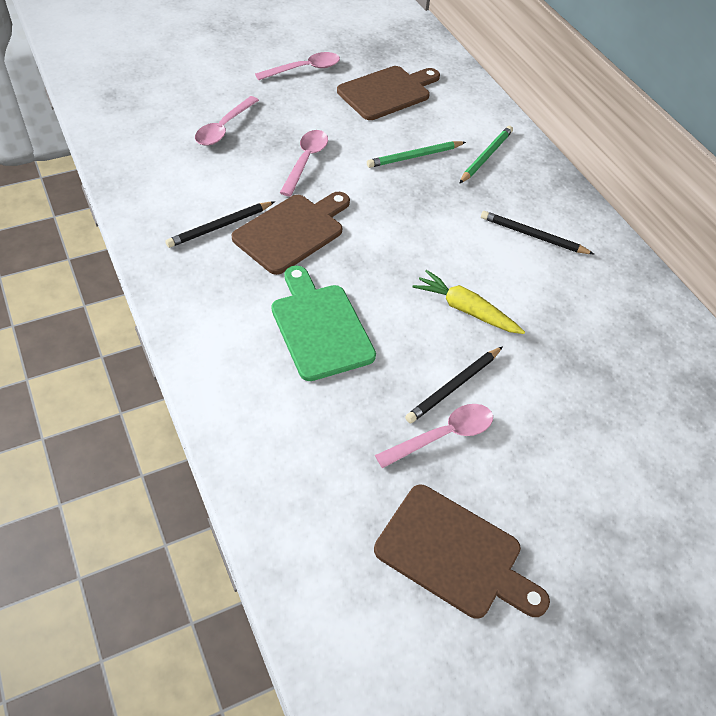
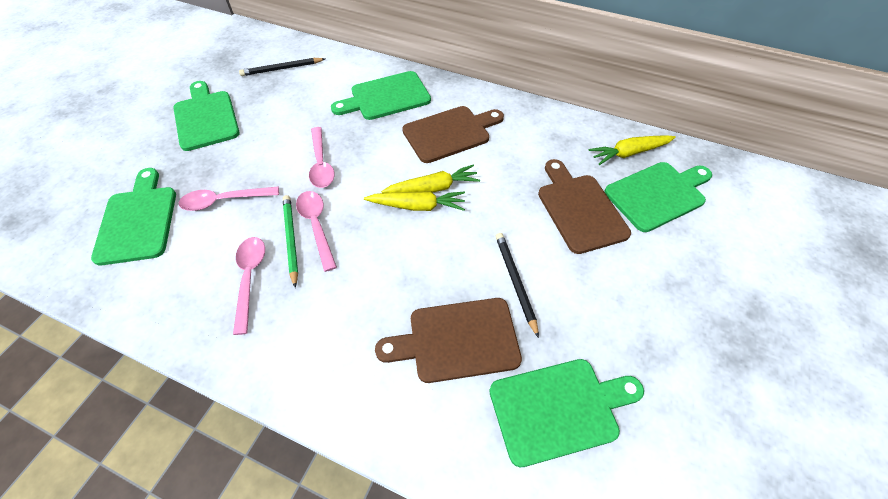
black pencil: [165,201,275,248] [405,346,503,423] [481,211,594,254] = 3 -> [239,58,325,76] [495,233,539,338] = 2
green cutting board: [272,266,376,381] = 1 -> [91,168,176,266] [173,81,240,151] [331,71,431,120] [489,359,644,467] [604,162,712,232] = 5
green pencil: [367,141,466,168] [459,126,513,184] = 2 -> [283,195,298,288] = 1
yellow carrot: [413,270,525,334] = 1 -> [364,191,465,211] [381,165,480,193] [589,135,676,165] = 3

